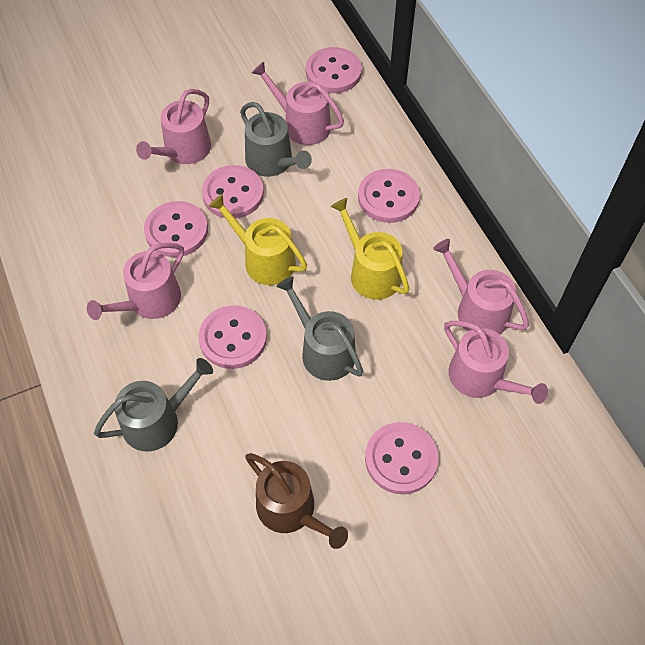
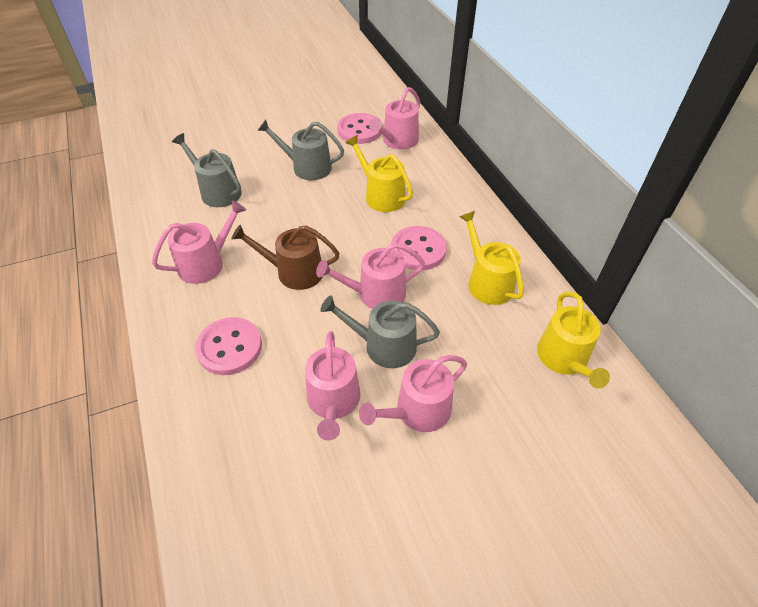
pink button: [144,201,208,257] [198,305,267,369] [202,165,264,219] [306,47,362,93] [358,169,420,223] [365,422,438,494] = 6 -> [195,317,262,375] [337,113,382,144] [391,226,447,271] = 3
yellow watering can: [209,194,307,285] [331,198,409,300] = 2 -> [346,135,413,212] [459,211,524,305] [537,292,610,388] = 3

